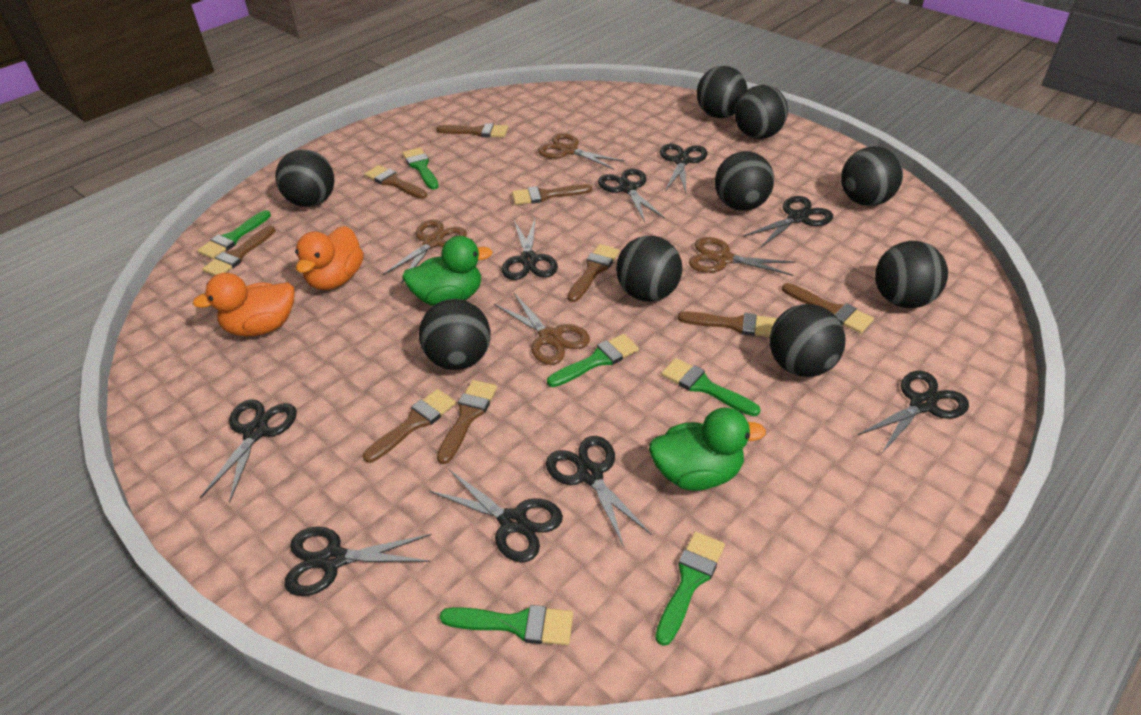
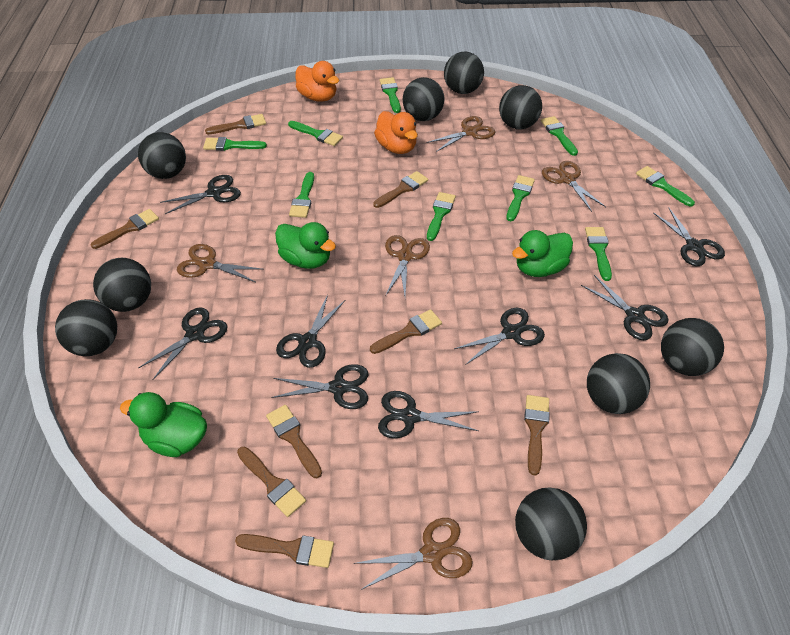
black scissors: [200,399,297,503] [284,527,432,596] [430,470,563,562] [502,217,558,280] [546,436,652,547] [598,169,665,222] [660,144,708,193] [744,196,833,248] [857,371,969,454] = 9 -> [138,307,228,380] [160,175,241,214] [271,364,368,409] [276,295,345,368] [378,391,479,438] [454,308,545,365] [581,275,668,340] [653,207,725,266] = 8
brown brush: [202,226,275,276] [363,389,456,463] [364,165,427,199] [436,123,508,138] [437,380,497,464] [512,184,592,205] [567,244,620,302] [678,311,777,337] [782,283,874,333] = 9 -> [91,209,159,249] [205,114,266,134] [235,534,334,568] [237,447,306,517] [266,405,322,478] [370,309,442,354] [373,171,428,208] [524,395,550,476] = 8
brown scissors: [382,220,467,283] [494,293,590,365] [538,133,624,169] [689,237,796,276] = 4 -> [177,244,264,282] [354,518,473,590] [385,235,430,296] [426,116,495,152] [542,161,606,212] = 5
green brush: [197,210,271,259] [402,147,438,190] [440,605,573,645] [547,334,639,387] [655,531,725,646] [661,358,760,416] = 6 -> [203,137,267,151] [288,121,343,146] [289,172,314,218] [380,77,401,113] [427,192,456,241] [506,175,535,221] [541,116,578,156] [585,227,612,281] [636,166,695,207] = 9
green duck: [402,236,493,306] [649,408,766,491] = 2 -> [120,392,207,457] [275,222,336,269] [512,230,573,277] = 3

